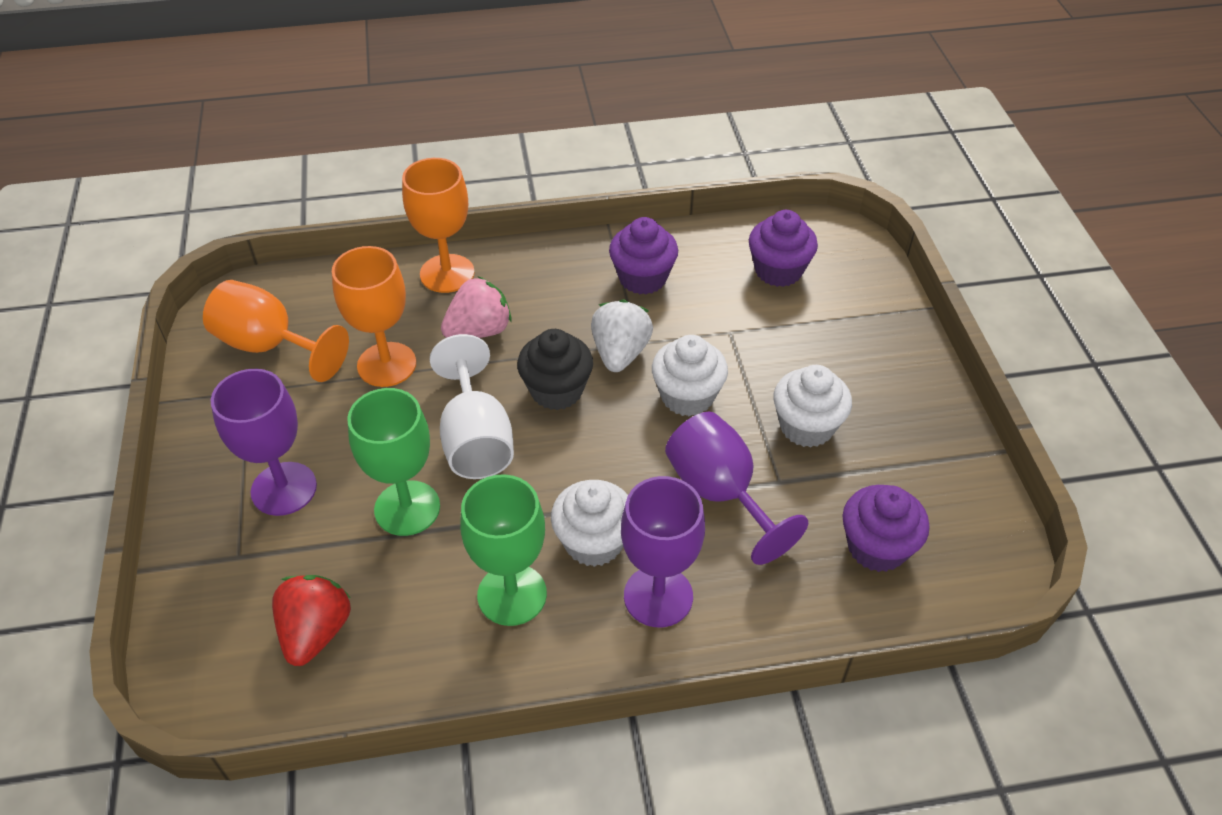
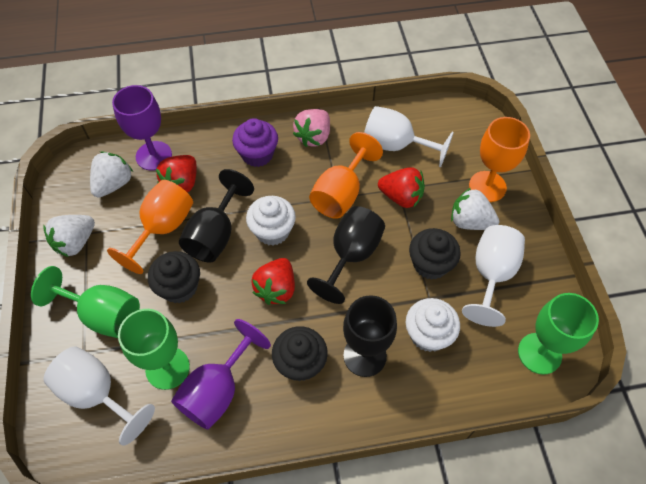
black cupcake: [517,329,593,410] = 1 -> [148,251,200,303] [272,326,328,381] [409,228,461,280] = 3
black goblet: none = 0 -> [179,169,254,263] [307,206,385,304] [343,295,397,377] = 3
green goblet: [347,388,440,536] [460,474,547,626] = 2 -> [31,266,140,338] [118,309,190,390] [518,293,599,375] = 3
purple cupcake: [609,217,678,294] [749,210,818,287] [842,485,930,572] = 3 -> [232,118,278,167] = 1
purple goblet: [211,369,317,516] [621,476,705,628] [665,412,808,565] = 3 -> [112,85,172,171] [171,319,271,430] = 2
red strawberry: [272,575,351,666] = 1 -> [156,155,197,193] [251,258,295,305] [378,167,425,208] = 3
white cupcake: [551,480,628,567] [652,335,728,416] [773,365,852,448] = 3 -> [246,196,296,245] [406,298,460,352] = 2
white goblet: [430,334,514,479] = 1 -> [44,347,155,446] [364,106,454,167] [462,225,525,327] = 3
white strawberry: [591,299,653,372] = 1 -> [43,215,95,257] [90,152,133,198] [451,188,499,230] = 3

